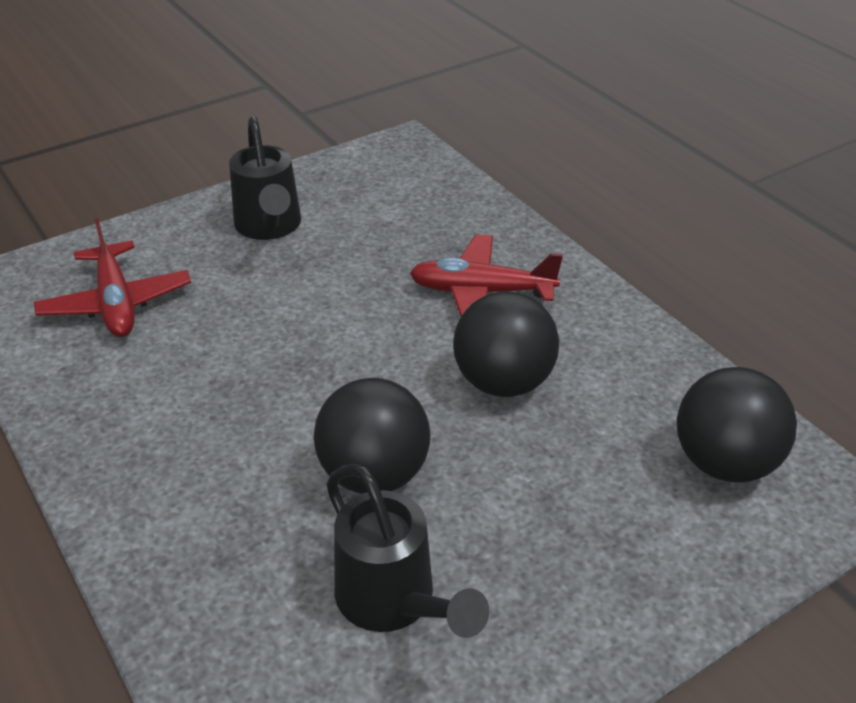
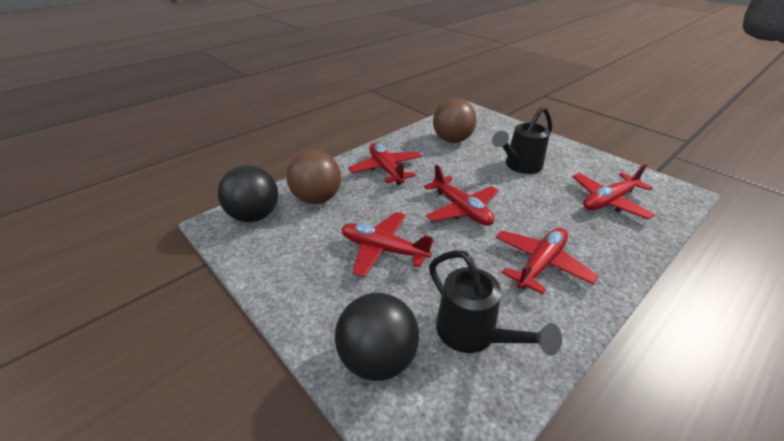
black ball: [314,378,430,494] [453,291,559,397] [677,367,797,483] = 3 -> [218,165,278,222] [335,293,420,381] = 2
brown ball: none = 0 -> [286,150,341,204] [433,98,477,143] = 2
red plane: [34,218,191,337] [410,235,563,317] = 2 -> [341,212,434,277] [348,143,421,185] [424,164,499,226] [495,228,599,295] [572,164,655,219] = 5

